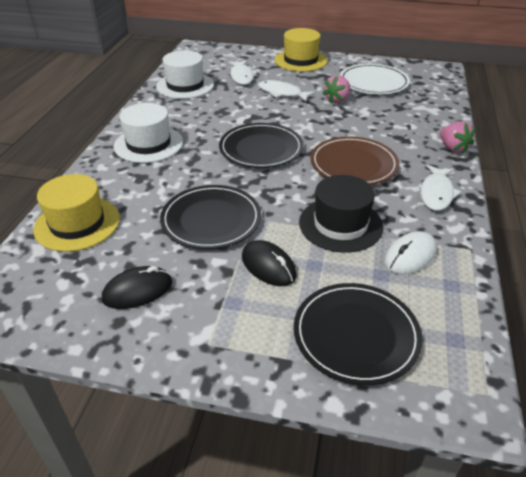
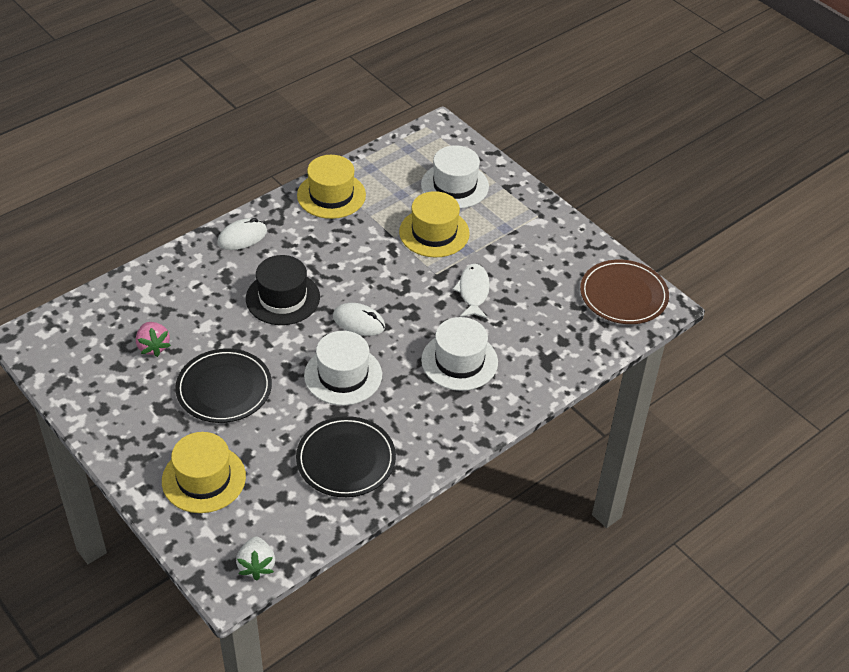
black mouse: [102,266,173,309] [242,240,297,286] = 2 -> none = 0
black plate: [160,185,261,249] [219,123,303,168] [294,283,423,385] = 3 -> [175,348,272,423] [296,416,396,497] = 2
pink strawberry: [322,75,350,103] [440,122,475,154] = 2 -> [136,322,171,357] = 1
white fish: [228,60,258,85] [258,80,316,101] [421,164,462,211] = 3 -> [453,264,490,318] = 1
white hat: [114,103,183,163] [156,50,214,99] = 2 -> [304,331,382,405] [421,145,489,209] [421,317,498,391] = 3
white mouse: [385,231,437,274] = 1 -> [217,218,267,250] [333,303,385,336] = 2
white plate: [340,64,410,94] = 1 -> none = 0
white strawberry: none = 0 -> [236,537,275,580] = 1
yellow hat: [33,174,120,252] [275,28,327,72] = 2 -> [162,432,246,513] [297,155,366,219] [399,191,470,257] = 3

